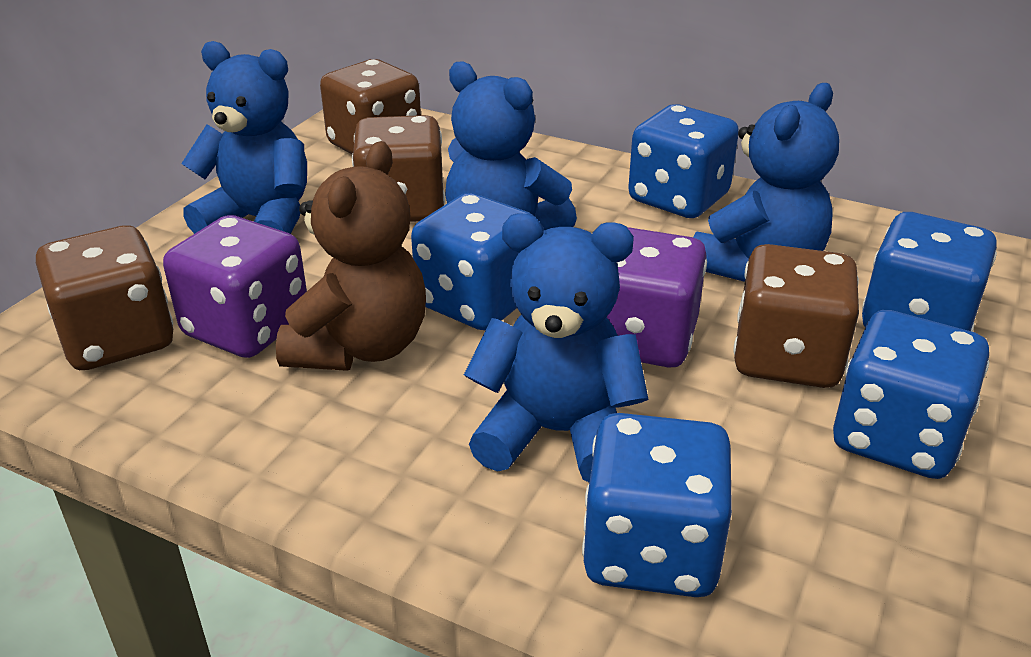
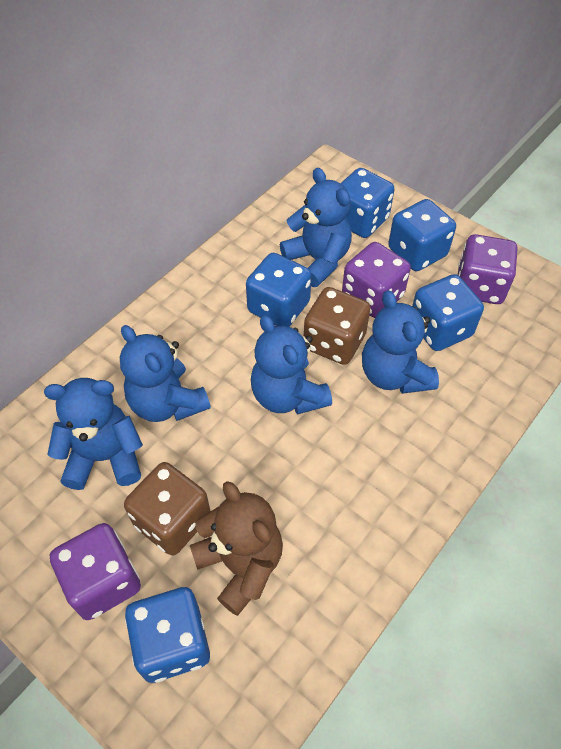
blue teddy bear: [181,41,307,234] [445,61,577,230] [464,214,649,482] [693,83,839,282] = 4 -> [44,378,143,490] [120,325,211,422] [251,315,332,414] [280,168,352,287] [362,290,439,394] = 5
brown dice: [36,225,173,370] [320,59,421,154] [352,115,445,222] [733,244,859,388] = 4 -> [124,462,210,556] [304,287,371,365] = 2
purple dice: [163,215,307,358] [606,227,707,368] = 2 -> [50,523,141,620] [342,242,411,318] [458,234,517,304] = 3

